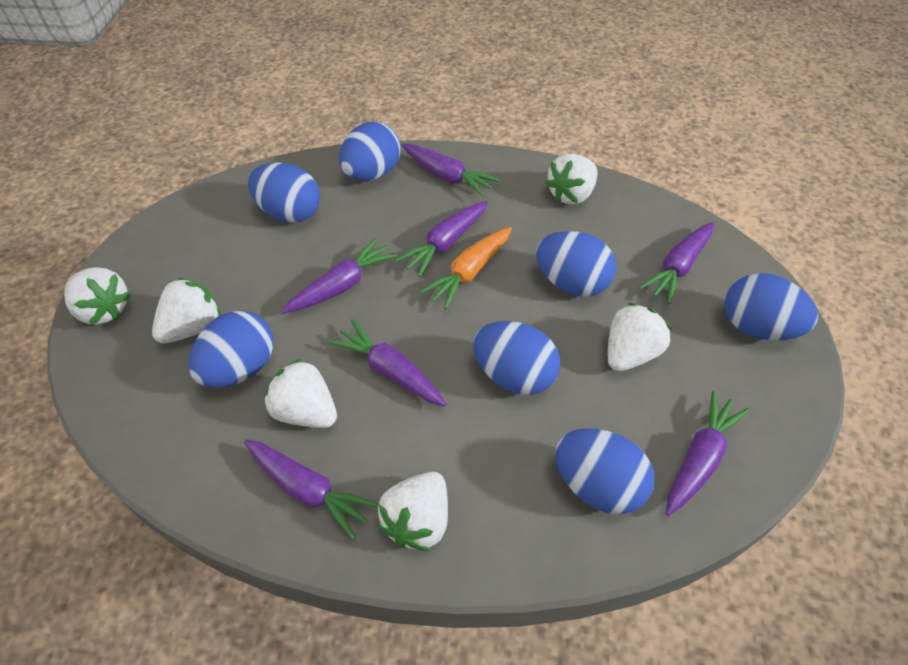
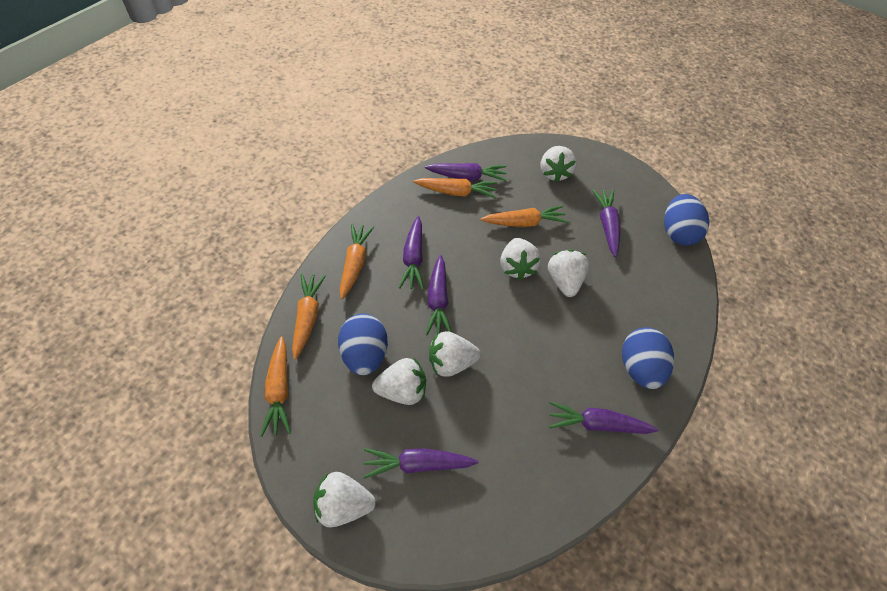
blue egg: [188,311,273,388] [248,163,320,223] [339,122,401,181] [473,321,560,395] [536,231,616,297] [555,429,655,515] [724,273,818,340] = 7 -> [338,314,388,375] [622,327,674,389] [664,194,710,246] = 3
orange carrot: [420,227,512,309] = 1 -> [260,336,291,437] [292,273,326,360] [340,223,374,299] [413,178,497,198] [481,205,568,227] = 5
purple carrot: [244,439,379,540] [282,238,397,313] [328,319,446,407] [395,201,488,277] [401,144,500,197] [639,222,714,304] [666,390,750,516] = 7 -> [363,448,478,479] [399,216,424,290] [425,163,507,181] [425,255,451,335] [549,401,658,434] [592,189,620,257] = 6

